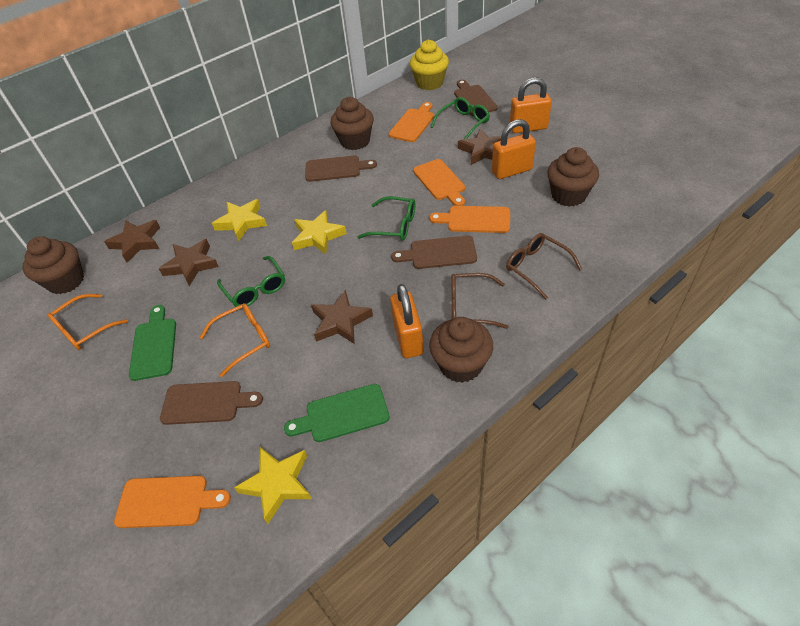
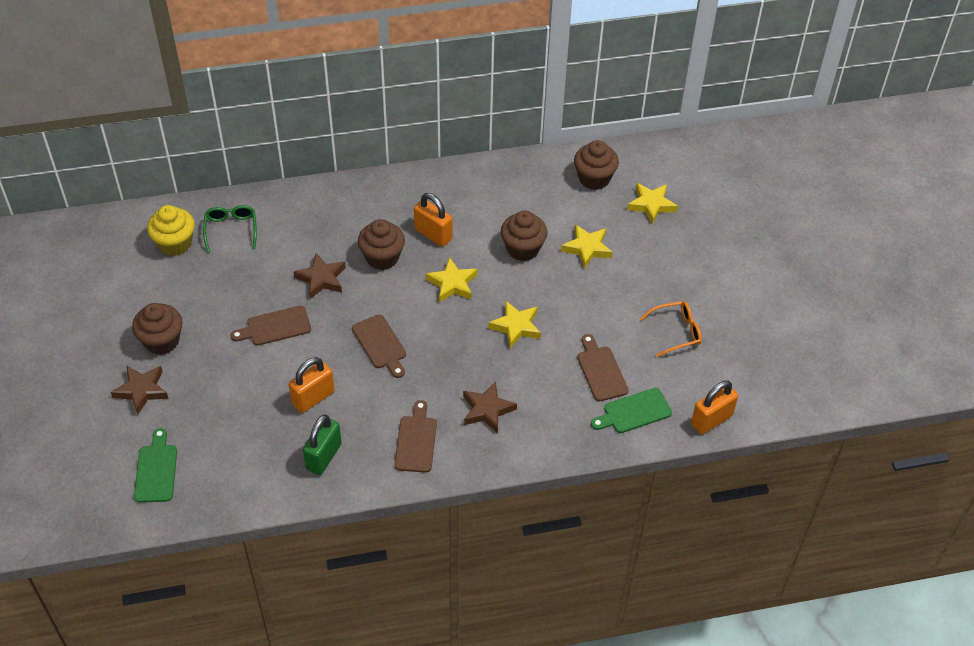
brown glasses: [452,273,508,329] [506,233,582,299] = 2 -> none = 0
brown star: [104,220,160,262] [159,239,219,286] [311,290,373,344] [458,129,501,165] = 4 -> [111,366,169,415] [294,253,346,299] [463,381,517,433] = 3
green glasses: [217,256,285,307] [358,196,415,241] [431,97,490,139] = 3 -> [203,205,257,253] = 1
green padlock: none = 0 -> [303,415,342,475] = 1
orange cutting board: [114,476,231,528] [389,102,434,142] [413,159,465,206] [429,206,510,233] = 4 -> none = 0
orange glasses: [47,294,128,350] [200,303,270,377] = 2 -> [640,301,702,357] = 1
yellow star: [212,199,267,241] [234,447,312,524] [292,210,347,254] = 3 -> [426,257,478,303] [488,301,541,348] [561,224,613,269] [627,183,678,225] = 4

